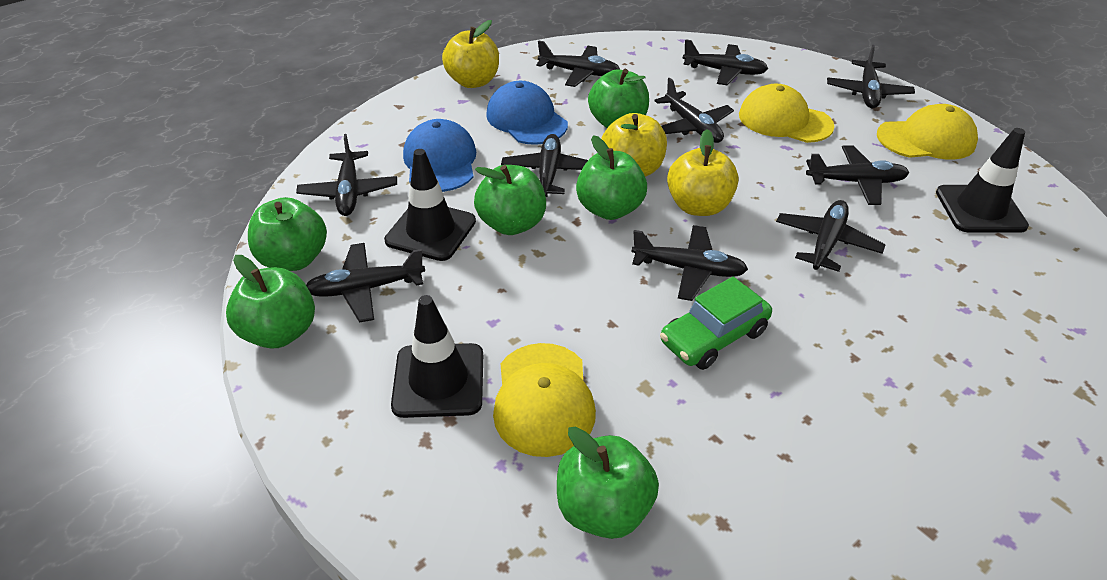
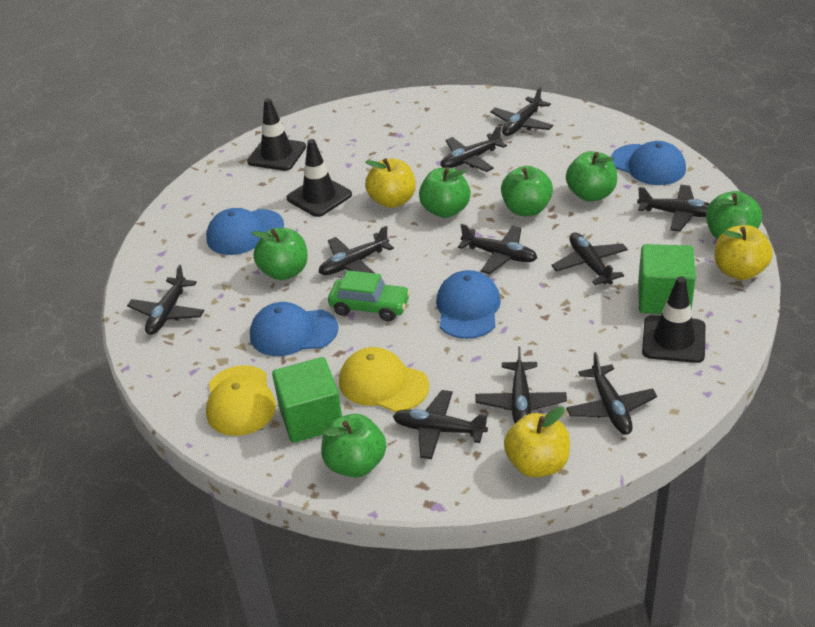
blue cap: [403,119,476,192] [486,81,568,145] = 2 -> [206,208,284,255] [250,302,339,356] [436,270,501,339] [611,141,686,185] = 4
green cube: none = 0 -> [272,357,342,443] [638,244,696,314] = 2
yellow cap: [493,343,596,457] [739,83,835,143] [877,104,978,160] = 3 -> [206,365,276,436] [339,347,429,412] = 2

